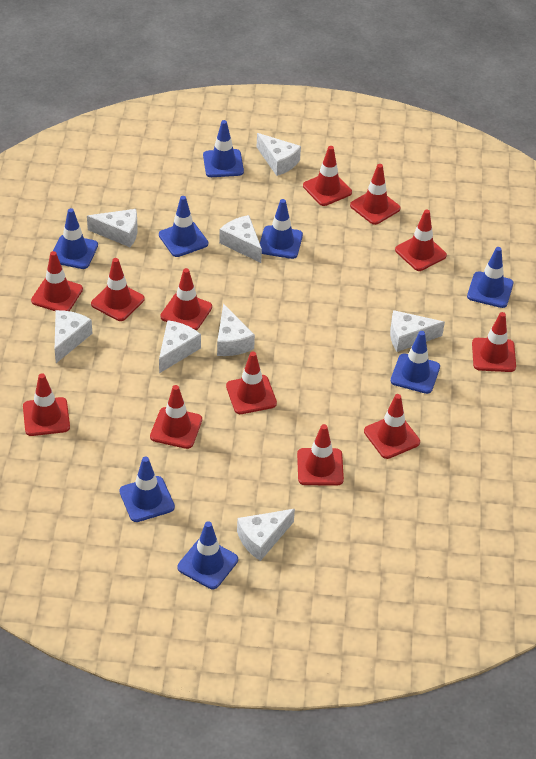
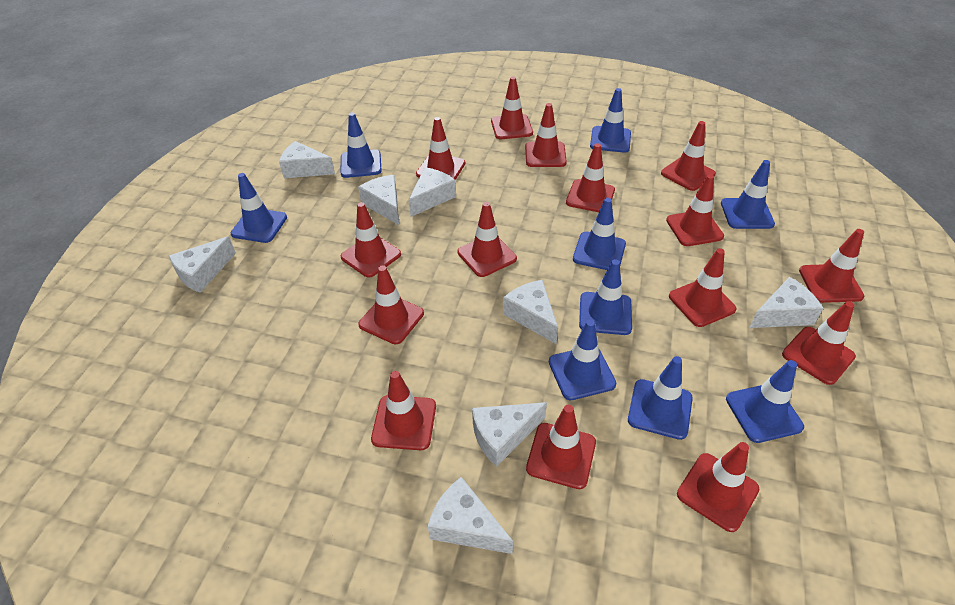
blue traffic cone: [53,208,98,269] [119,456,175,522] [159,196,208,257] [177,521,238,589] [203,120,244,177] [260,199,303,259] [391,331,440,394] [467,247,513,308] = 8 -> [231,173,287,243] [340,113,382,178] [549,320,616,400] [573,198,626,270] [579,259,632,335] [590,88,631,152] [628,356,693,440] [721,160,775,229] [726,360,804,443] = 9
red traffic cone: [23,373,70,436] [31,251,83,311] [91,258,145,321] [150,385,202,449] [160,268,212,330] [226,352,277,414] [297,424,344,486] [303,146,352,206] [350,164,401,225] [364,394,420,459] [395,209,447,271] [472,312,516,372] = 12 -> [341,202,401,277] [358,265,424,344] [371,371,436,450] [416,117,465,180] [457,202,517,277] [491,77,533,139] [525,103,567,167] [526,404,596,489] [566,143,615,212] [661,121,716,191] [666,174,724,246] [669,248,736,327] [677,442,760,532] [782,301,856,385] [799,229,864,303] = 15

